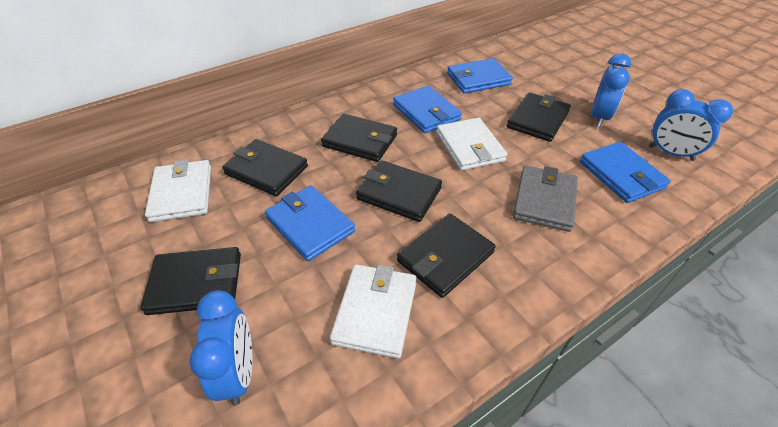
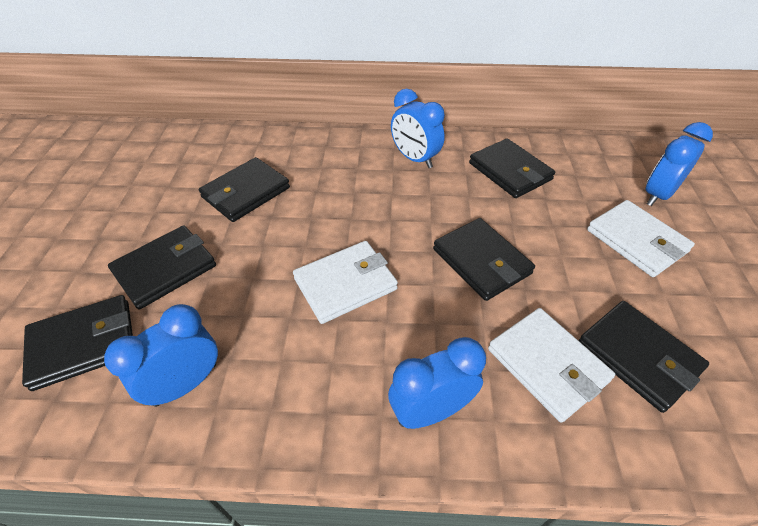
blue clock: [189,290,252,406] [591,53,631,127] [649,89,733,161] = 3 -> [104,304,218,407] [388,337,486,429] [391,89,445,168] [645,122,713,206] = 4
blue wallet: [265,185,355,261] [393,86,462,133] [447,58,513,94] [580,142,671,203] = 4 -> none = 0
grey wallet: [513,165,578,232] = 1 -> none = 0

